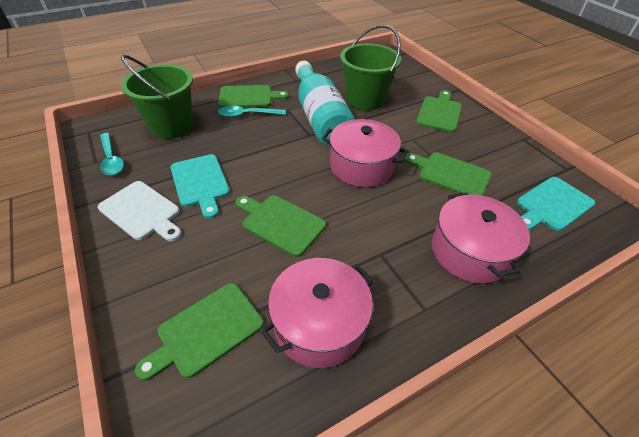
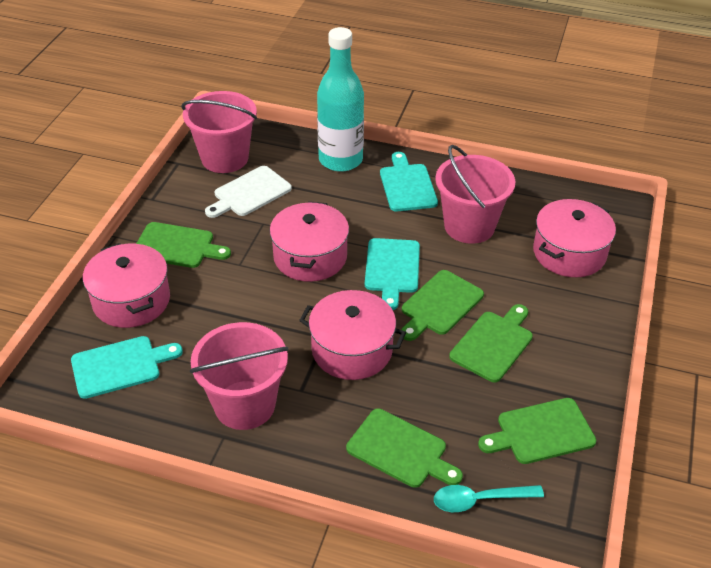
green bucket: [121,55,193,139] [340,24,401,111] = 2 -> none = 0
pink bucket: none = 0 -> [181,91,257,173] [190,322,288,430] [435,145,515,244] = 3
pink pot: [261,258,374,368] [322,119,408,188] [431,192,530,284] = 3 -> [83,243,170,328] [269,201,349,282] [299,290,406,380] [533,199,616,277] = 4
turquoise cutting board: [170,154,230,219] [517,177,595,231] = 2 -> [71,336,183,399] [365,238,420,310] [380,152,438,211] = 3
turquoise spoon: [100,133,124,176] [218,106,286,118] = 2 -> [434,485,544,512] = 1

